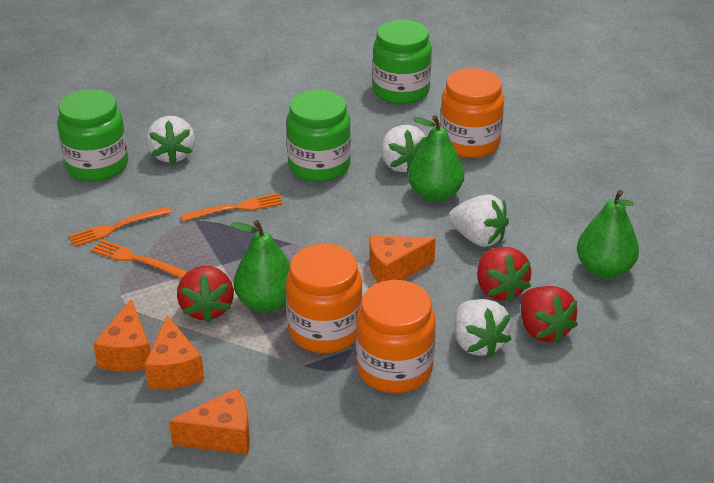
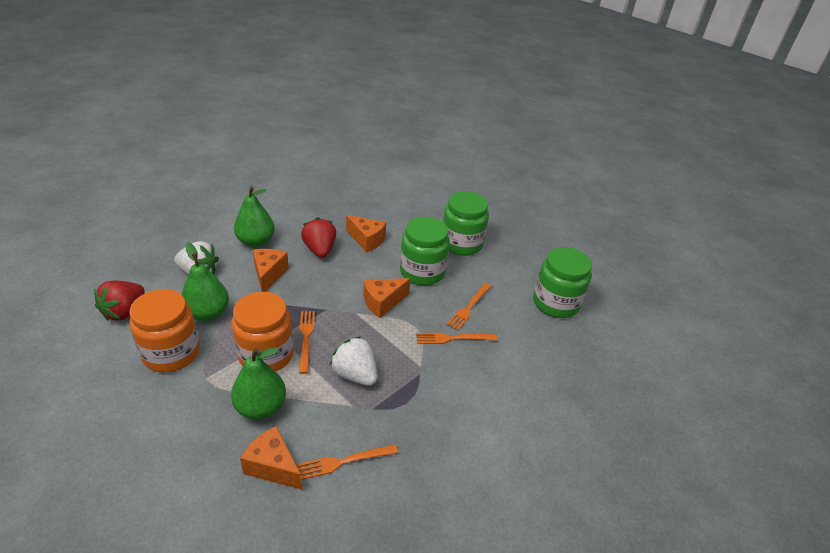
orange fork: [69,206,172,247] [91,240,187,278] [181,193,283,221] = 3 -> [297,444,398,480] [299,311,315,374] [416,333,497,344] [446,283,491,331] = 4
orange jar: [286,244,363,353] [356,280,436,393] [440,68,504,158] = 3 -> [129,289,200,372] [231,292,294,372] = 2
red strawberry: [177,266,234,323] [477,247,532,303] [521,286,578,343] = 3 -> [94,280,145,321] [301,217,336,258] = 2
white strawberry: [147,116,195,165] [381,125,427,172] [448,194,509,247] [454,299,511,358] = 4 -> [174,241,219,275] [330,336,377,386] = 2

